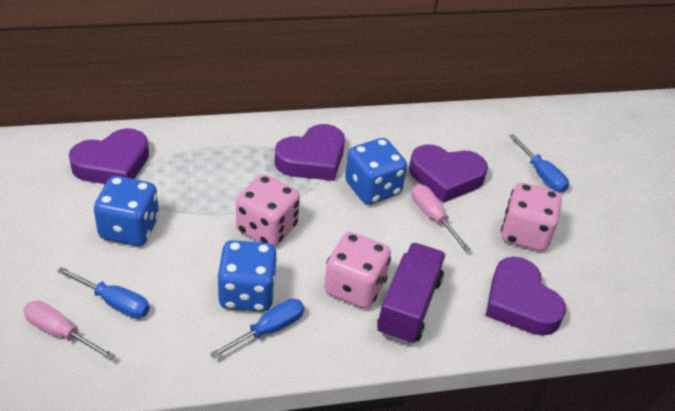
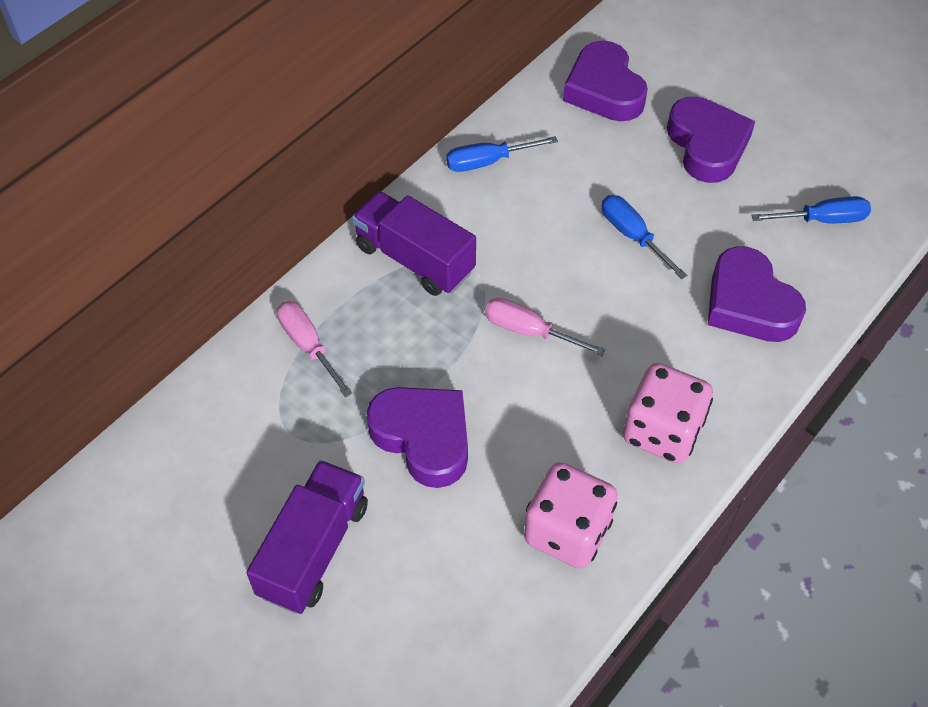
blue dice: [94,176,159,246] [218,240,278,312] [345,138,407,205] = 3 -> none = 0
pink dice: [236,174,300,246] [324,232,391,309] [501,183,562,251] = 3 -> [524,462,618,569] [623,363,713,463] = 2
purple truck: [377,243,446,345] = 1 -> [246,460,368,614] [352,191,476,296] = 2

